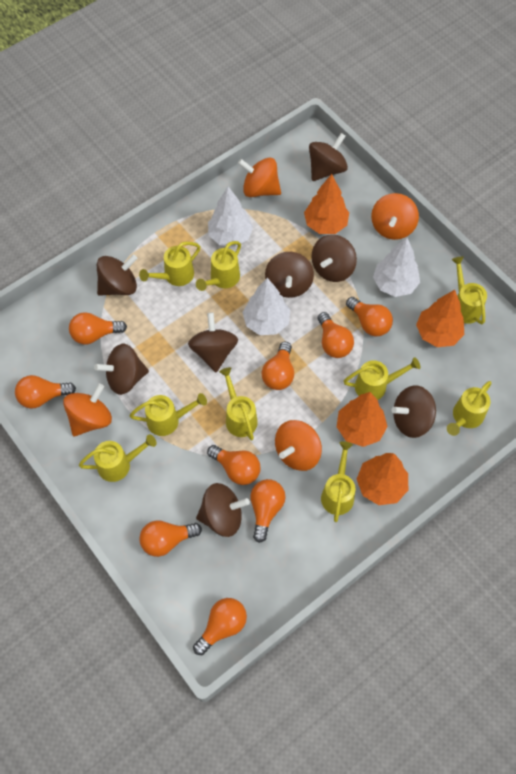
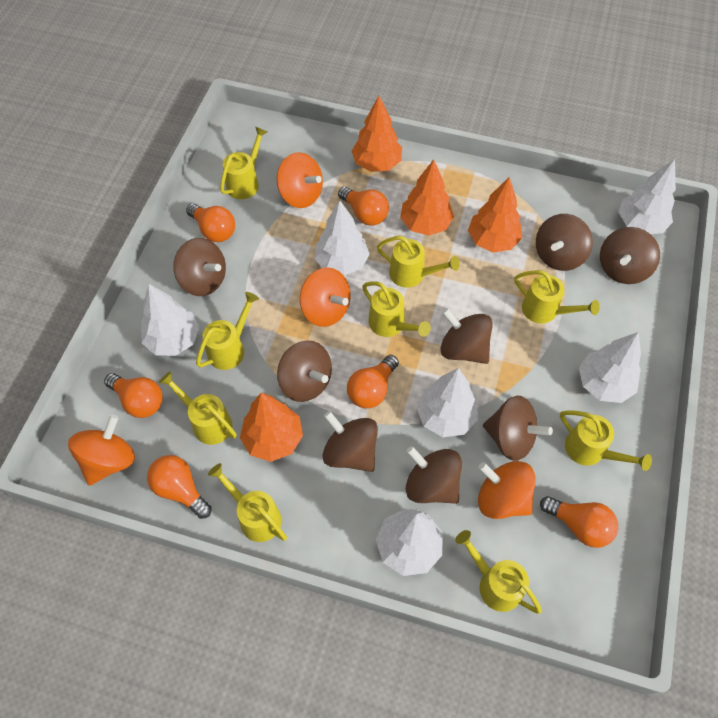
orange light bulb: [15,375,76,408] [69,312,127,344] [139,521,202,557] [193,598,247,655] [207,445,261,485] [250,479,285,543] [261,342,294,390] [318,312,354,358] [346,297,393,336] = 9 -> [104,373,163,418] [147,455,212,519] [186,203,235,242] [338,187,389,226] [347,355,399,409] [540,496,618,548] = 6
white tree: [208,187,253,247] [242,278,290,335] [373,238,420,297] = 3 -> [141,284,199,356] [314,200,370,276] [376,509,442,576] [416,368,478,437] [579,332,641,403] [619,159,676,234] = 6

